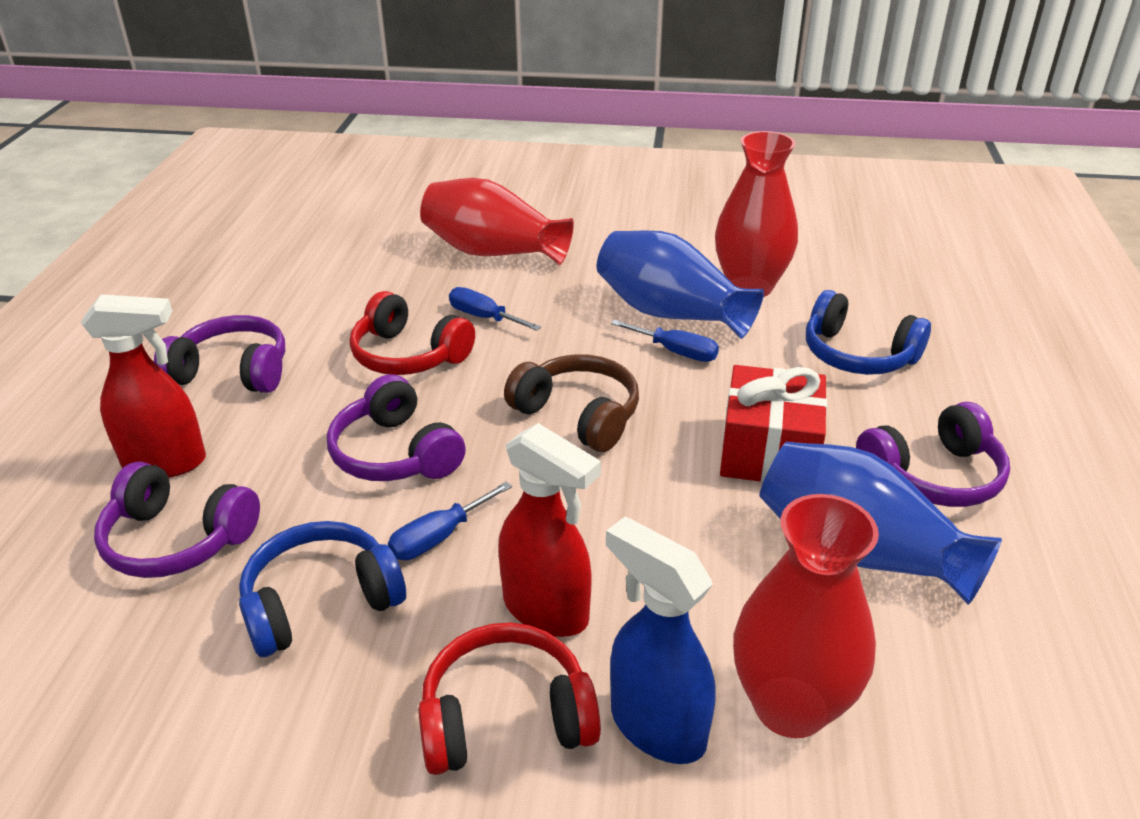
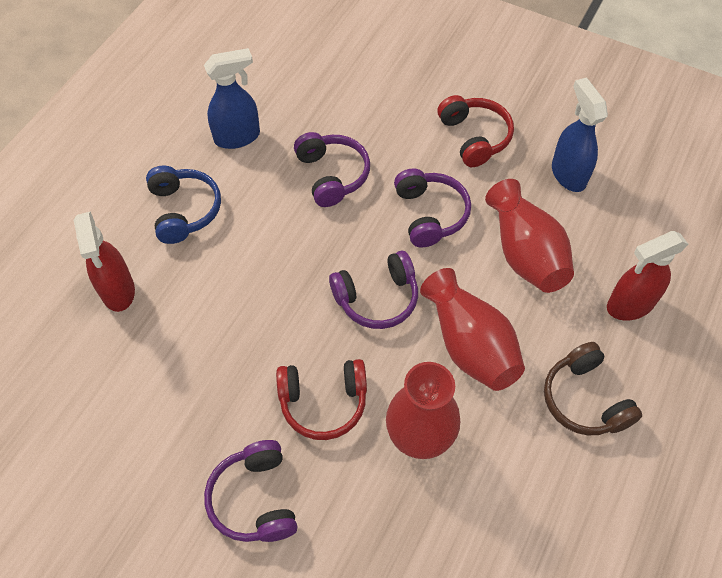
blue headphones: [239,521,406,657] [806,290,931,375] = 2 -> [146,166,221,244] = 1
blue screwdriver: [388,482,512,560] [449,287,541,331] [611,320,719,362] = 3 -> none = 0
blue spray bottle: [606,516,716,764] = 1 -> [204,48,260,149] [552,78,608,192] = 2
blue vase: [597,230,764,339] [759,442,1002,605] = 2 -> none = 0
red gift: [720,365,827,483] = 1 -> none = 0

